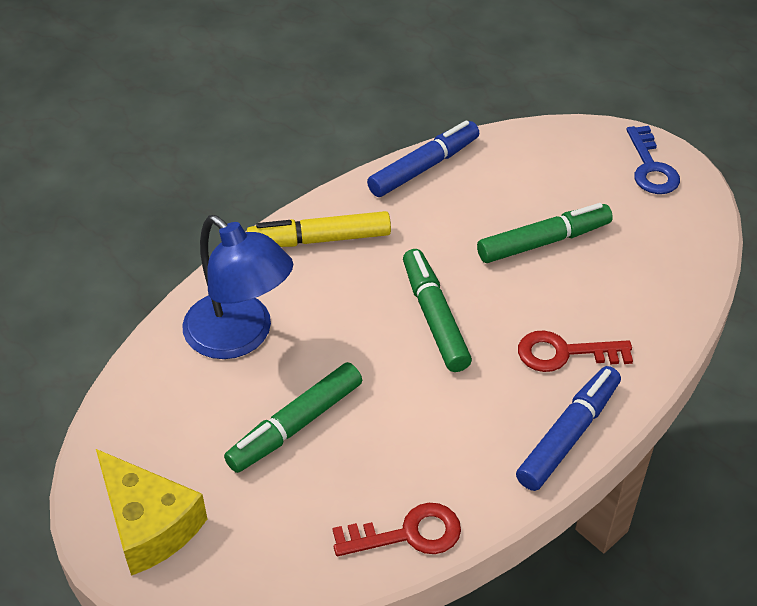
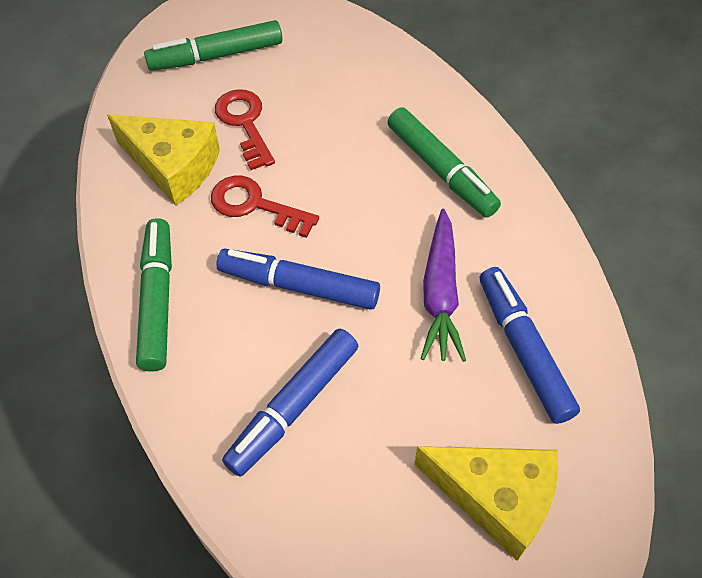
blue key: [626,126,680,194] = 1 -> none = 0
blue lamp: [182,215,293,359] = 1 -> none = 0
blue marker: [367,120,479,197] [516,366,621,491] = 2 -> [216,249,380,310] [222,329,358,477] [480,267,580,424] = 3
purple carrot: none = 0 -> [421,209,466,362] = 1
yellow cheese: [96,449,207,576] = 1 -> [107,114,220,206] [414,446,558,561] = 2
yellow marker: [247,211,391,247] = 1 -> none = 0

